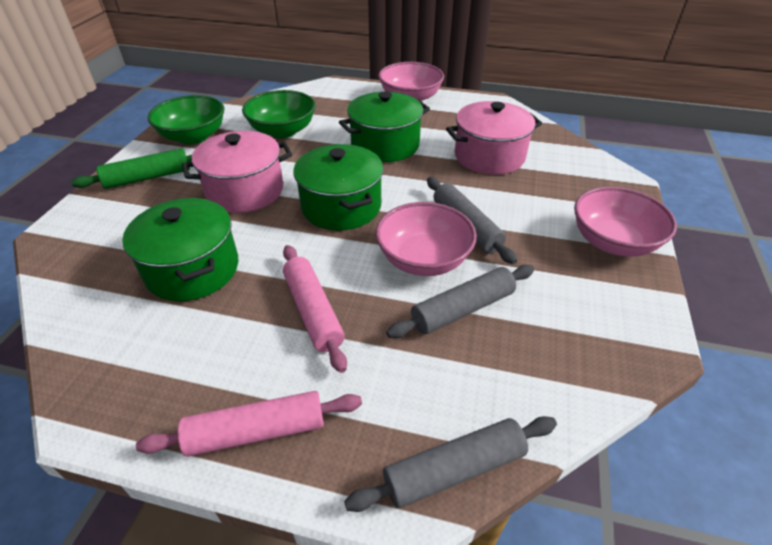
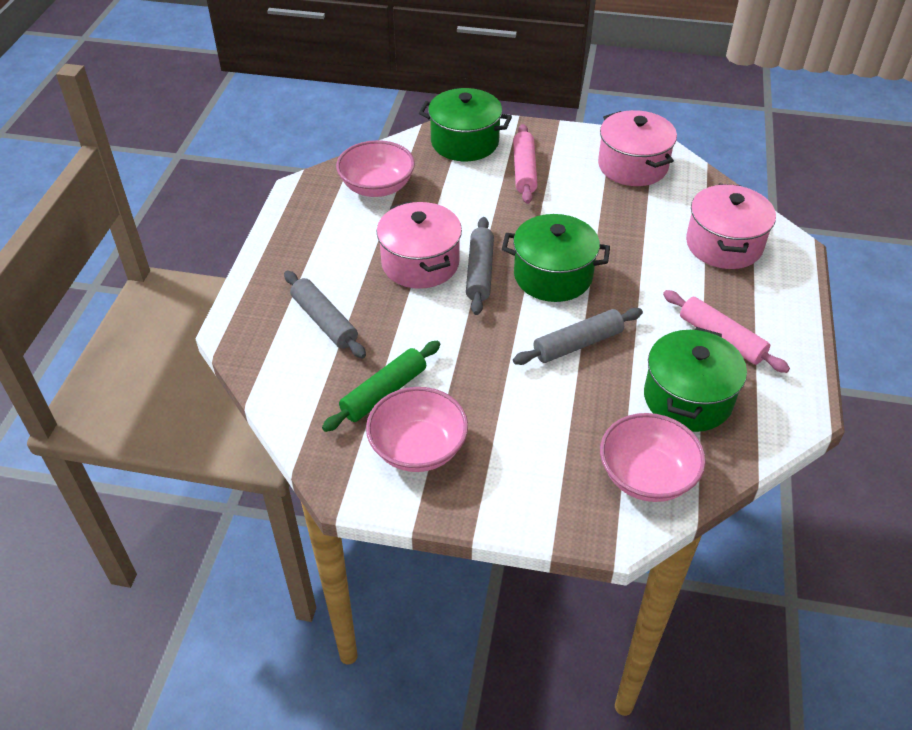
green bowl: [147,95,224,144] [242,90,316,138] = 2 -> none = 0
pink pot: [182,131,292,213] [446,101,542,175] = 2 -> [377,201,462,289] [598,110,677,186] [686,184,776,269] = 3

